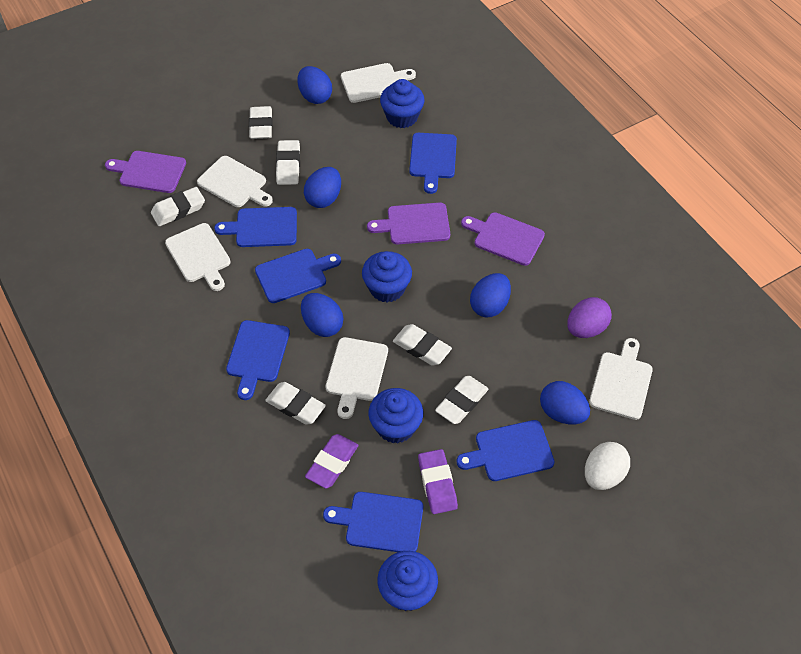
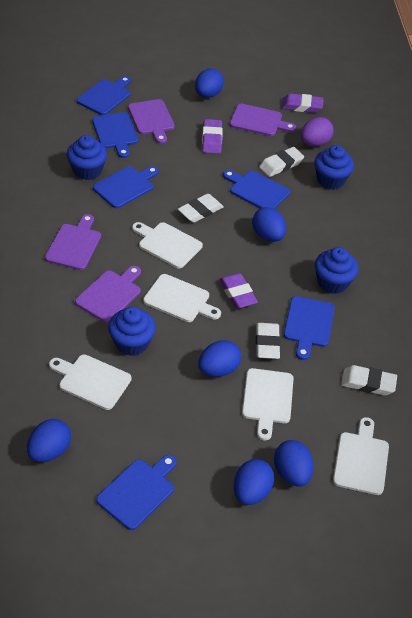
blue egg: [298,66,332,104] [301,293,343,337] [304,167,341,208] [470,273,511,317] [540,381,590,424] = 5 -> [27,419,71,462] [195,68,224,98] [198,340,241,377] [234,459,274,505] [252,207,286,242] [274,440,313,487] = 6
purple cutting board: [105,151,186,193] [367,203,450,244] [461,212,545,266] = 3 -> [45,214,101,270] [75,266,141,323] [128,99,175,144] [230,104,296,136] = 4
purple eraser: [305,434,359,489] [418,449,458,514] = 2 -> [202,119,223,154] [219,273,258,309] [281,93,324,113] = 3
white egg: [585,442,630,490] = 1 -> none = 0
white eraser: [151,187,205,226] [249,106,273,139] [265,382,326,425] [276,140,300,185] [393,324,452,366] [435,376,488,424] = 6 -> [178,194,224,223] [256,323,281,359] [259,147,304,177] [341,365,397,395] = 4

